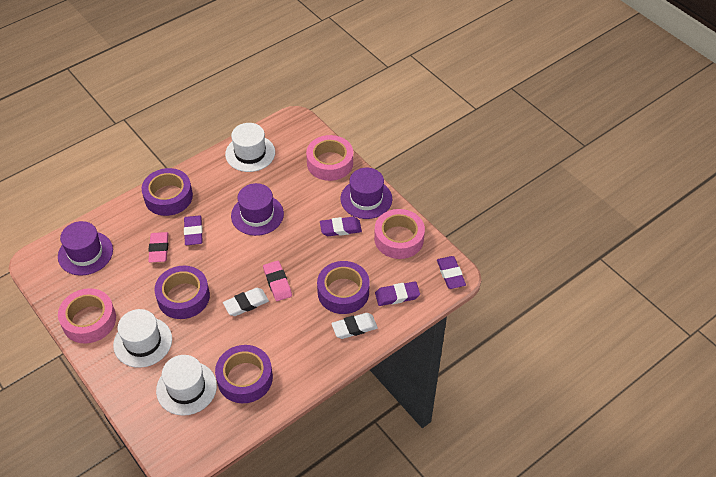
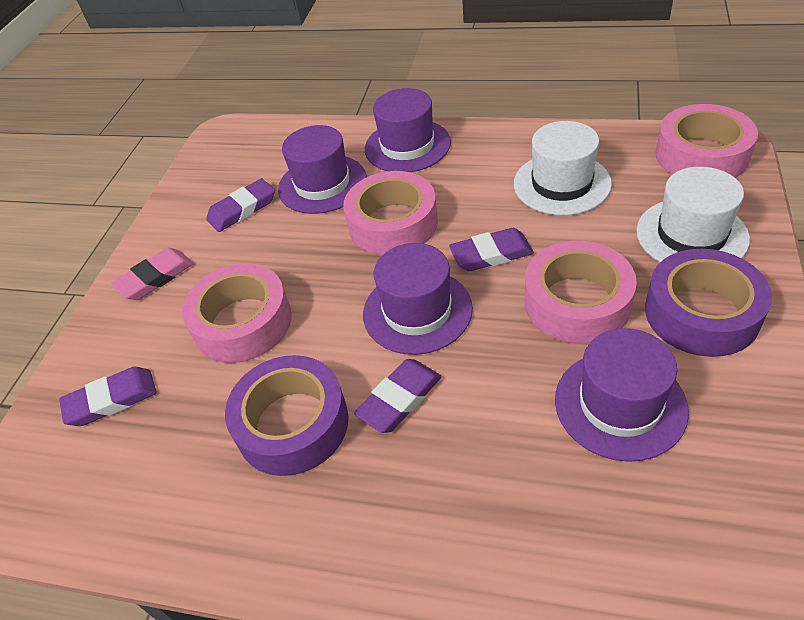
pink eraser: [148,232,169,262] [263,261,292,301] = 2 -> [111,248,194,300] = 1
pink tape: [58,288,116,344] [306,135,353,181] [374,209,425,259] = 3 -> [182,264,292,363] [343,171,438,255] [524,241,637,344] [656,104,758,178] = 4
purple hat: [58,221,113,276] [231,183,284,236] [341,168,392,219] = 3 -> [278,125,367,214] [363,243,473,355] [365,88,451,172] [555,328,689,462] = 4
purple tape: [142,168,193,216] [154,266,210,319] [215,345,273,403] [317,261,370,314] = 4 -> [225,355,348,476] [645,249,772,357] = 2
white eraser: [223,288,269,316] [331,313,378,339] = 2 -> none = 0
white hat: [113,309,172,368] [156,355,217,416] [225,123,275,172] = 3 -> [514,121,612,215] [636,167,750,262] = 2

